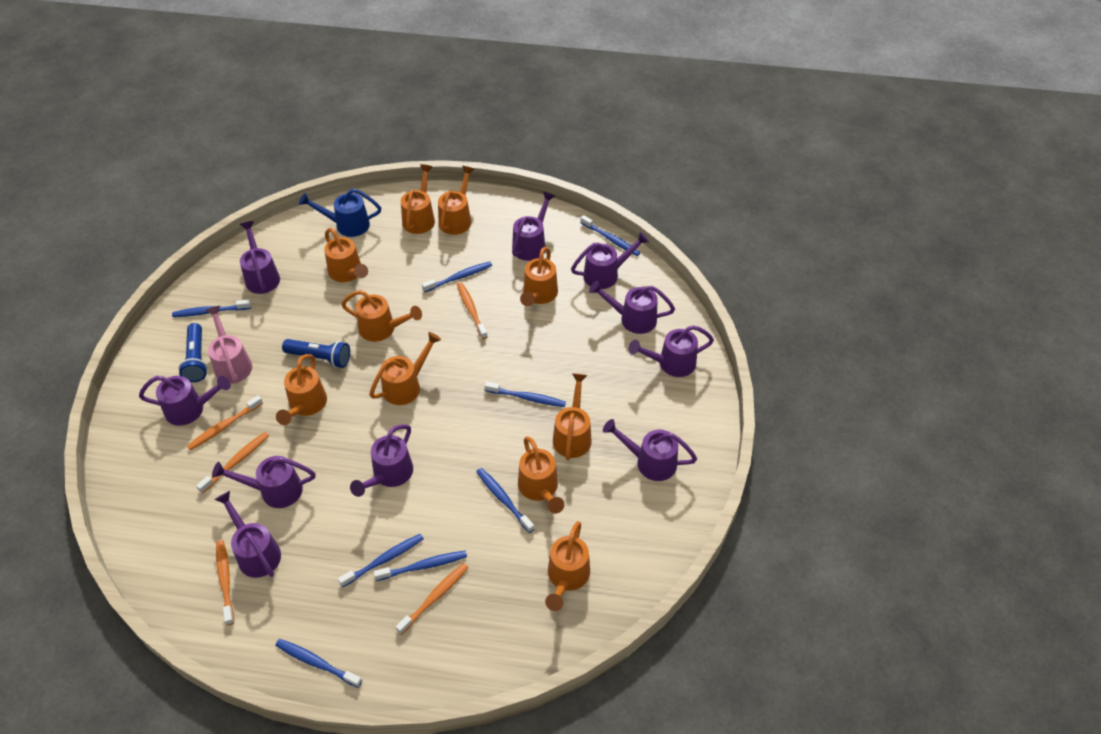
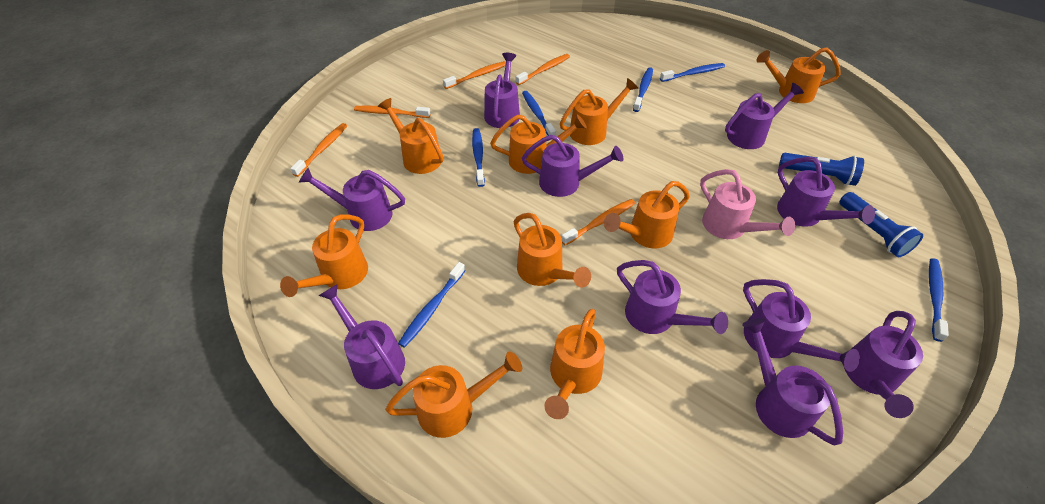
blue toothbrush: [172,299,251,317] [275,639,362,688] [338,534,424,587] [374,551,467,581] [422,261,492,292] [476,468,534,533] [485,382,566,407] [580,215,640,256] = 8 -> [398,262,466,348] [472,128,485,187] [522,91,556,136] [633,67,653,112] [660,63,725,82] [929,258,949,342] = 6
blue watering can: [299,189,381,237] = 1 -> none = 0
orange watering can: [276,354,327,425] [324,228,368,282] [341,290,422,342] [369,332,441,405] [401,164,435,234] [438,166,474,235] [518,436,564,514] [520,247,558,306] [545,521,590,611] [553,373,591,460] = 10 -> [280,214,368,297] [378,98,444,174] [385,351,522,438] [490,114,587,174] [514,213,591,288] [544,309,605,419] [560,78,638,145] [604,181,690,248] [757,47,841,103] = 9

